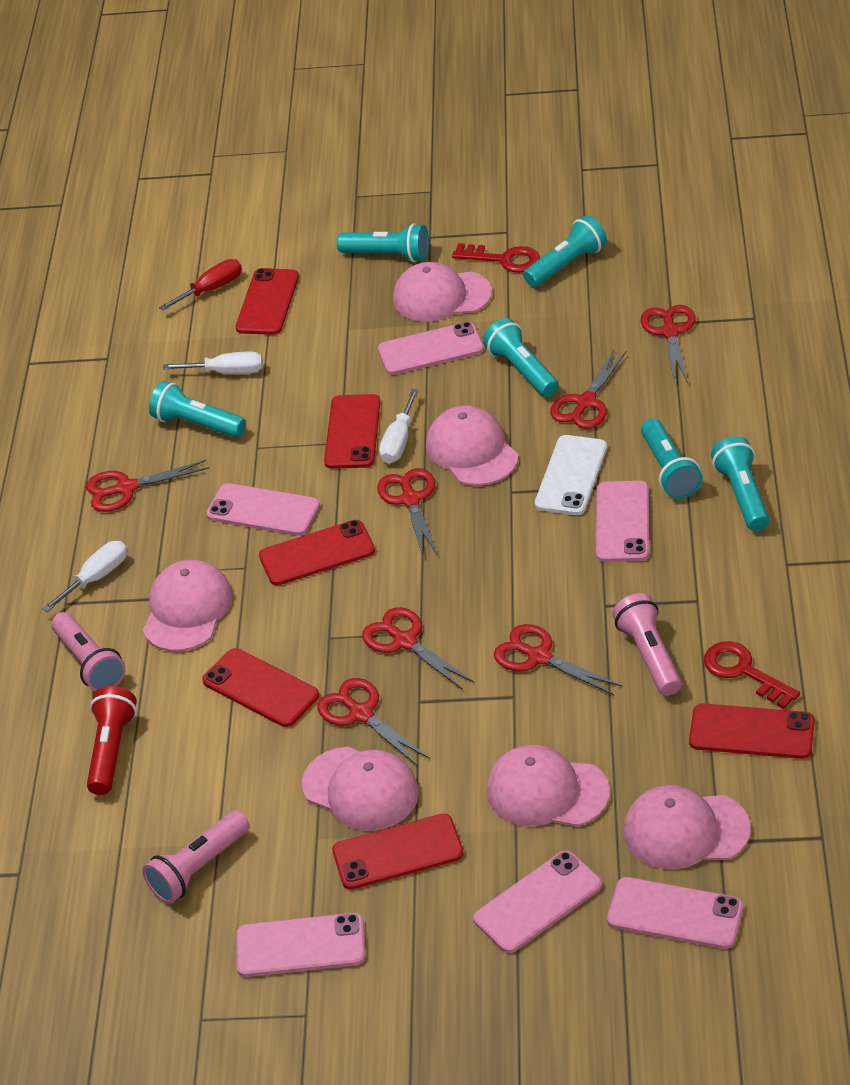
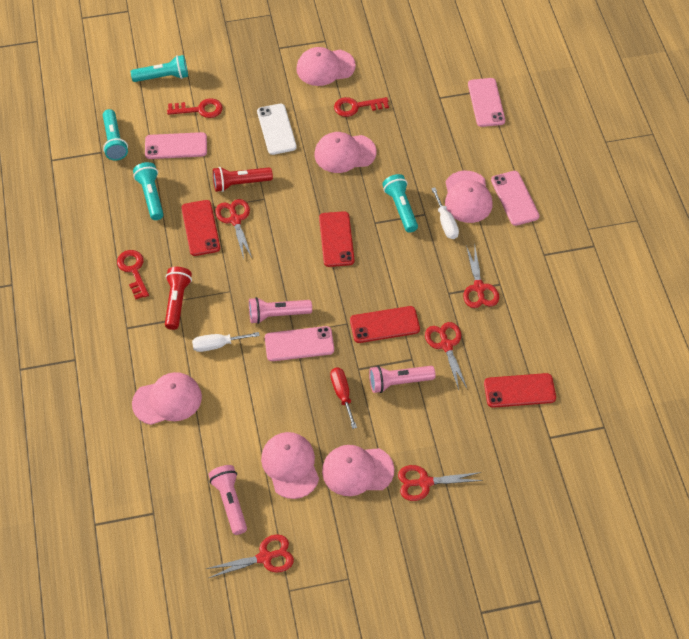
pink phone: [206,483,320,536] [236,913,366,977] [378,322,484,375] [473,850,602,953] [596,481,649,562] [607,877,743,949] = 6 -> [145,132,207,159] [265,326,334,361] [468,78,505,127] [491,171,540,226] = 4
red flashlight: [87,686,137,795] = 1 -> [165,267,192,330] [213,167,273,192] = 2
red key: [452,243,540,273] [704,641,800,709] = 2 -> [117,250,149,299] [167,98,223,118] [334,97,389,117] = 3
red phone: [202,648,319,727] [236,268,299,335] [259,520,375,585] [324,394,380,469] [332,813,463,890] [689,703,815,759] = 6 -> [181,200,220,256] [319,211,354,267] [350,306,420,343] [484,373,556,408] = 4
red scissors: [86,460,209,512] [317,678,430,766] [362,607,474,690] [377,468,437,556] [494,624,623,695] [550,350,627,429] [641,305,696,383] = 7 -> [206,535,294,578] [215,199,252,259] [398,465,483,501] [425,322,468,390] [463,245,499,308] = 5
turquoise flashlight: [149,381,246,438] [337,223,429,262] [483,318,559,397] [523,215,607,287] [641,418,703,499] [711,436,770,531] = 6 -> [103,109,128,161] [131,55,188,82] [133,162,164,220] [382,174,418,233] = 4
white screwdriver: [42,541,127,612] [163,351,263,374] [379,389,419,464] = 3 -> [192,332,260,352] [431,187,459,239] = 2

